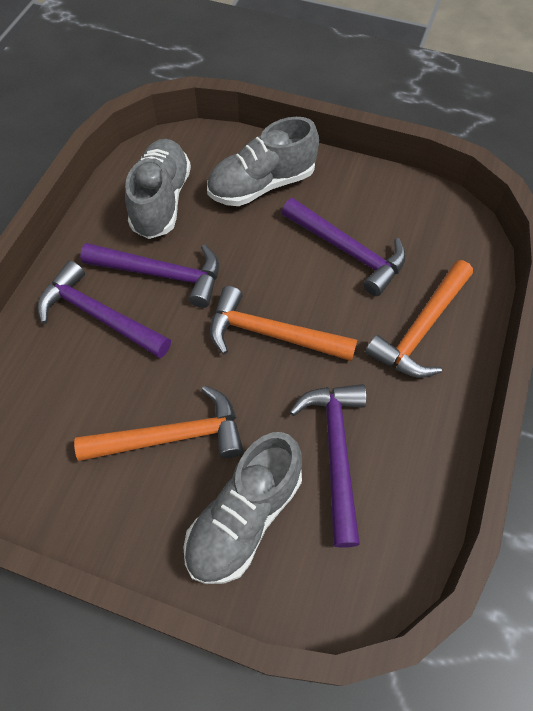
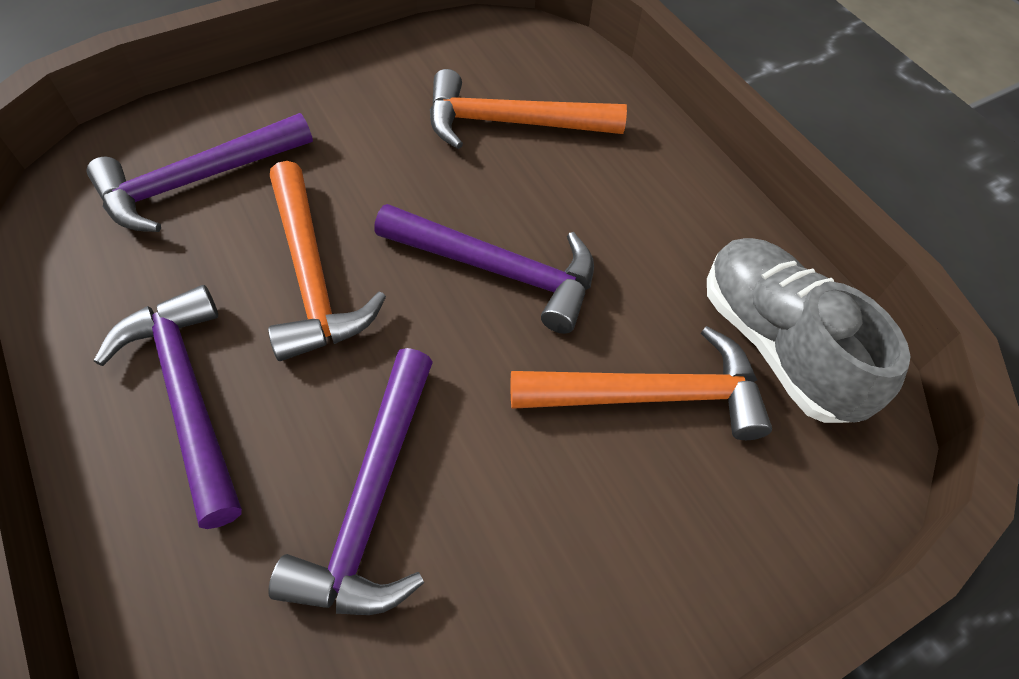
grey shoe: [125,139,191,239] [183,432,302,584] [207,117,319,206] = 3 -> [707,238,911,423] = 1

